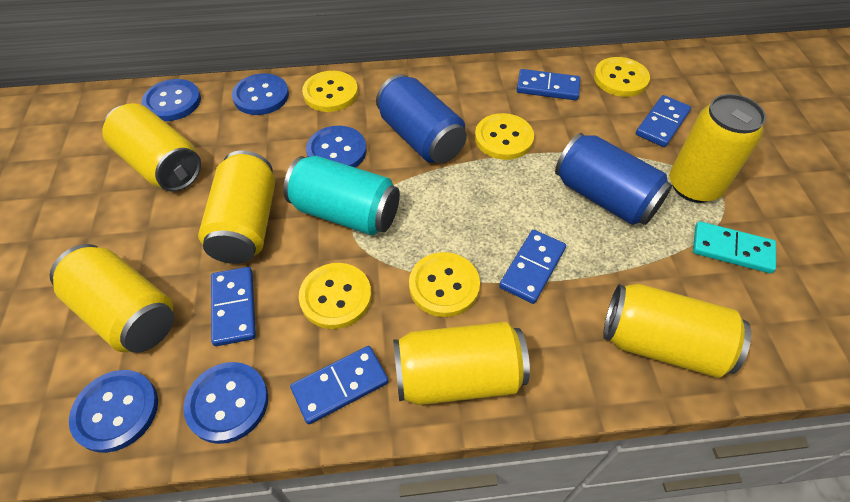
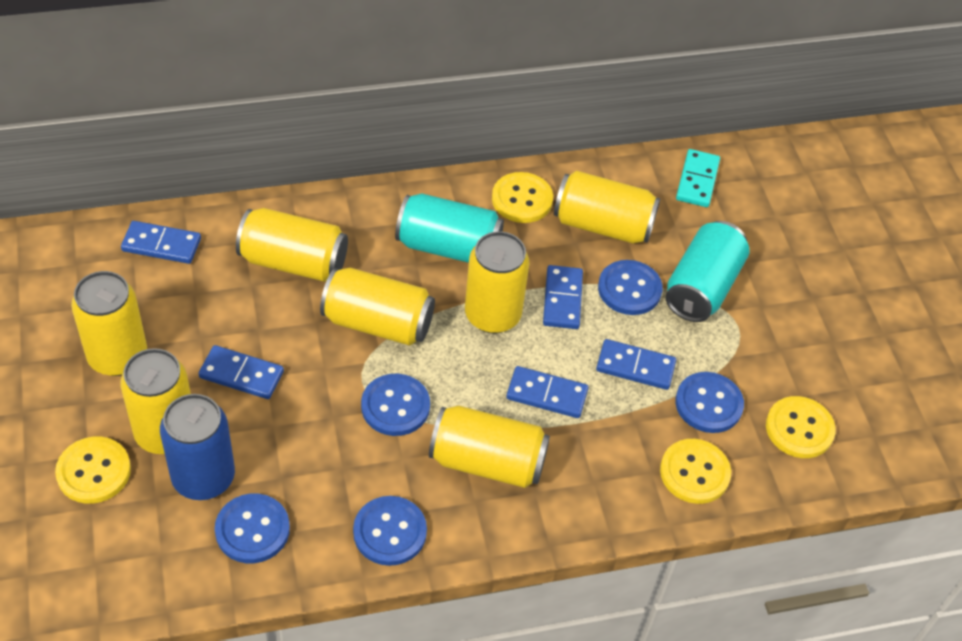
blue can: [376,74,467,164] [555,133,672,225] = 2 -> [160,394,235,500] = 1
turquoise can: [283,156,400,235] = 1 -> [395,193,504,263] [666,221,749,322] = 2
yellow button: [299,263,372,329] [302,71,358,112] [409,252,480,317] [475,113,534,160] [594,57,650,97] = 5 -> [55,436,131,504] [492,172,553,223] [660,439,731,504] [766,396,836,458] = 4
yellow can: [50,244,174,353] [102,103,201,192] [198,151,275,264] [393,322,530,405] [603,284,751,378] [670,94,766,203] = 6 -> [71,271,147,376] [120,348,191,454] [236,208,348,282] [320,268,435,346] [429,406,550,488] [465,231,529,333] [554,171,660,244] = 7

